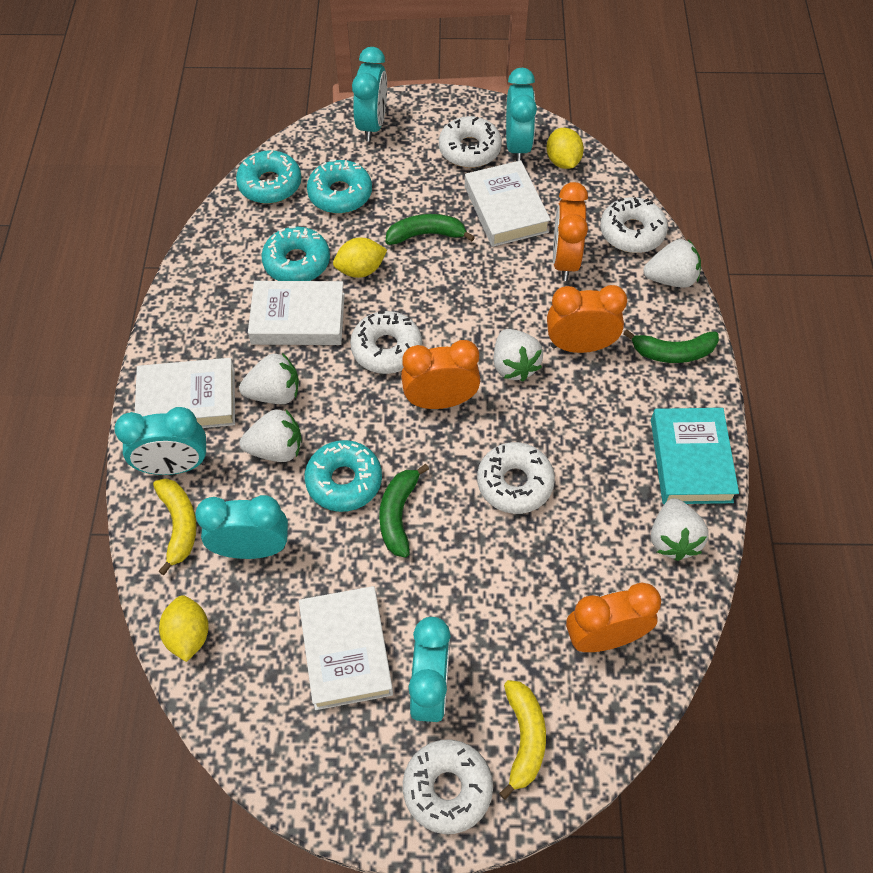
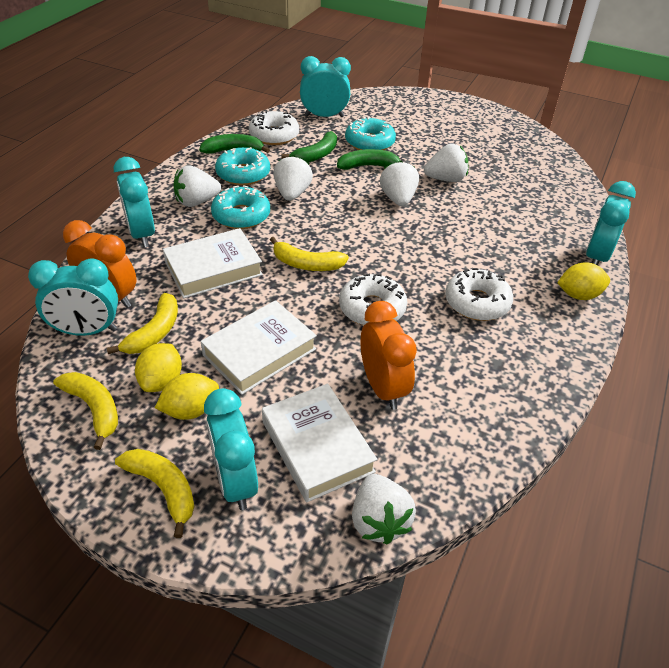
orange clock: [401,340,480,409] [547,285,627,353] [553,182,588,281] [566,582,661,652] = 4 -> [63,220,137,308] [360,301,417,410] = 2
turquoise book: [651,408,739,504] = 1 -> none = 0
turquoise donut: [236,150,302,204] [262,226,330,281] [304,440,382,512] [307,159,372,213] = 4 -> [211,185,270,229] [215,147,270,186] [345,116,396,150] = 3
white book: [135,358,235,428] [248,281,345,345] [299,586,393,710] [465,160,551,247] = 4 -> [163,228,263,298] [200,300,317,395] [262,384,377,502] = 3
white donut: [350,311,422,374] [403,739,493,834] [439,116,502,168] [477,442,555,514] [600,197,668,253] = 5 -> [249,110,299,145] [339,274,407,325] [445,268,513,321] = 3
yellow banana: [153,478,197,575] [499,680,546,800] = 2 -> [53,372,118,450] [107,293,178,354] [115,449,195,538] [270,237,349,271] = 4

